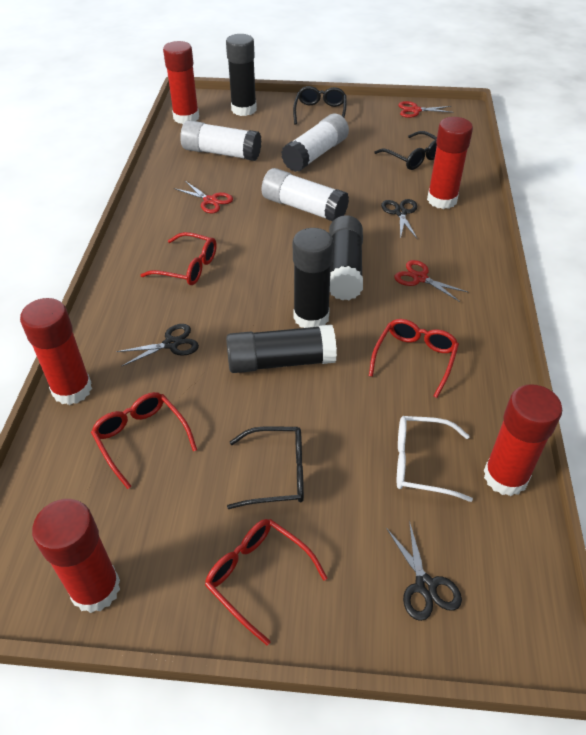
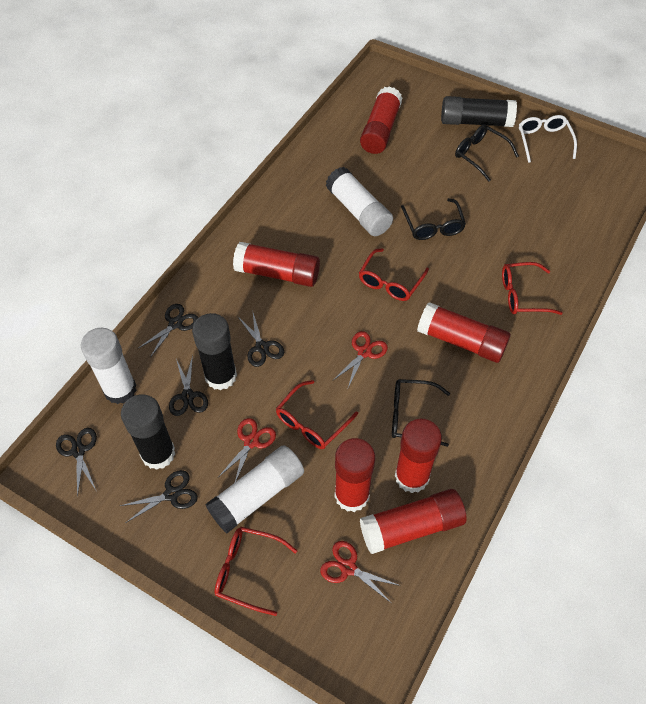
black glue stick: [226,34,257,116] [226,325,337,373] [293,228,333,328] [329,215,363,300] = 4 -> [121,394,175,470] [192,313,237,390] [441,96,517,127] = 3
black scissors: [116,324,199,366] [381,199,417,239] [386,520,462,621] = 3 -> [56,428,97,497] [120,470,198,523] [139,304,198,358] [169,355,208,416] [237,313,284,367] = 5
red glue stick: [20,298,92,405] [32,499,120,613] [163,41,199,124] [427,117,473,209] [484,384,562,496] = 5 -> [233,242,320,287] [335,438,375,512] [360,86,403,154] [360,489,467,554] [395,419,442,493] [417,302,511,363] = 6

